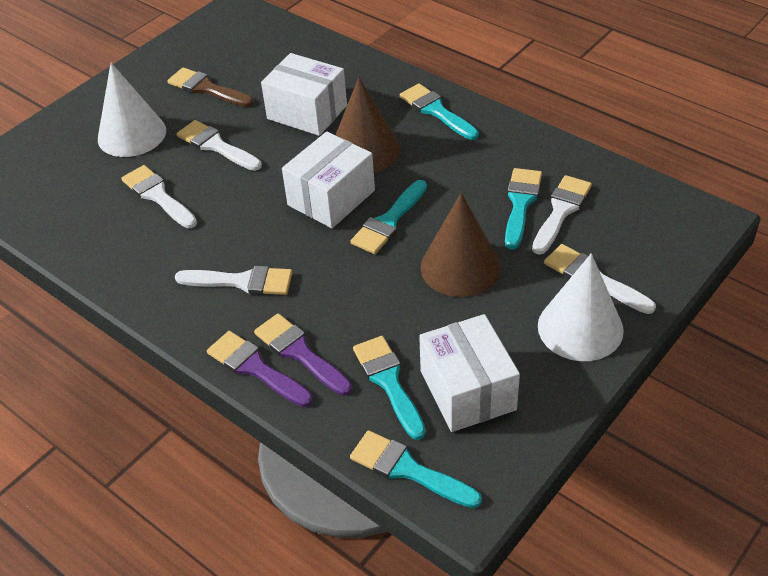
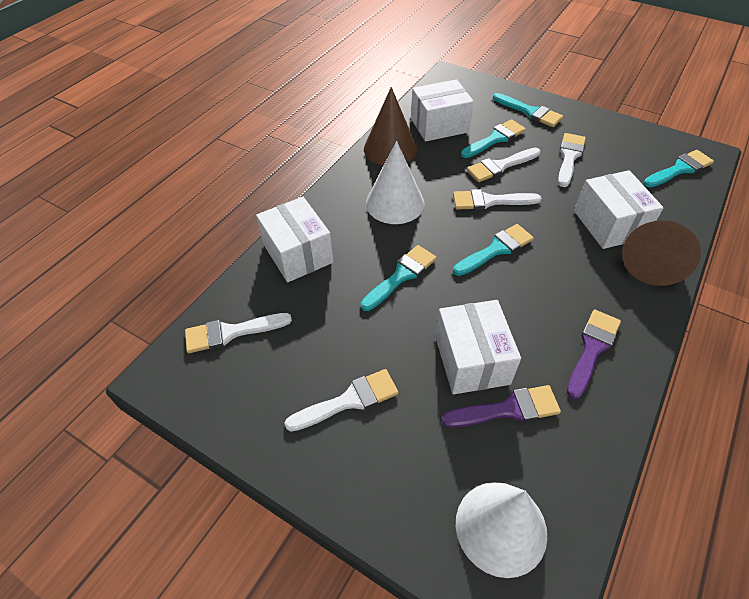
brown brush: [167,67,254,107] = 1 -> none = 0
white box: [261,53,347,136] [282,132,375,228] [419,314,520,432] = 3 -> [256,197,333,282] [411,79,474,142] [435,300,521,394] [574,170,663,249] = 4

